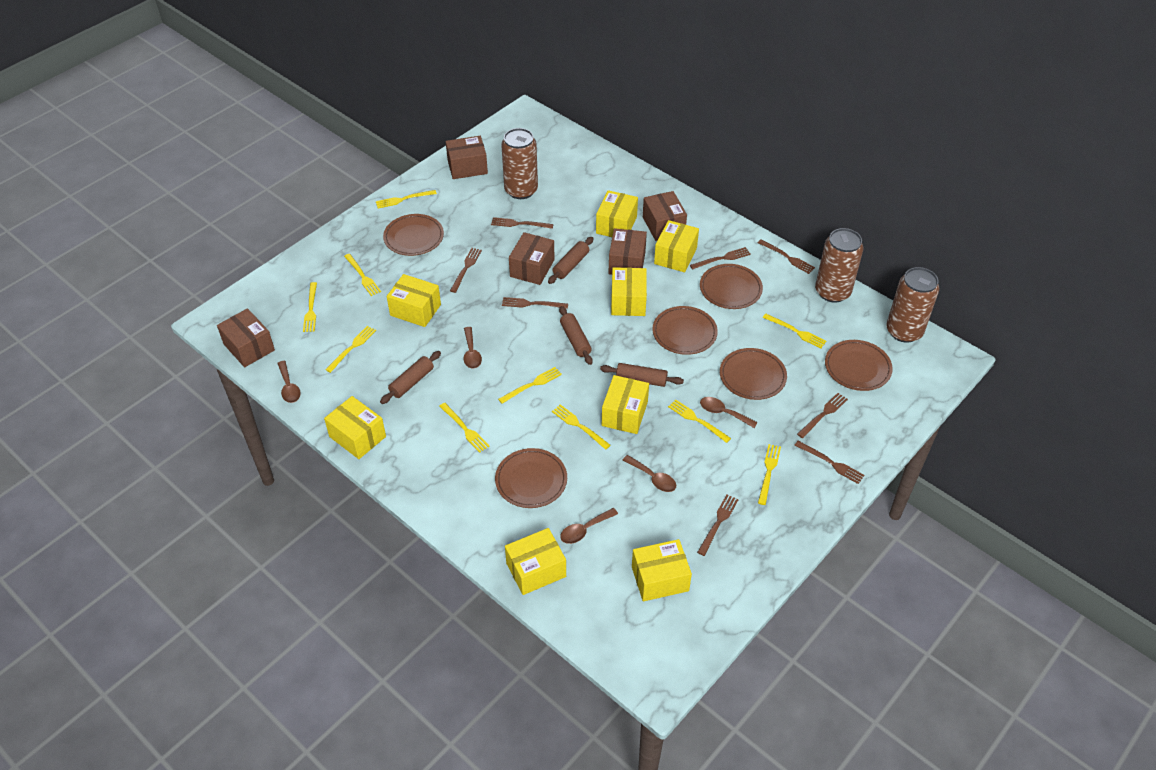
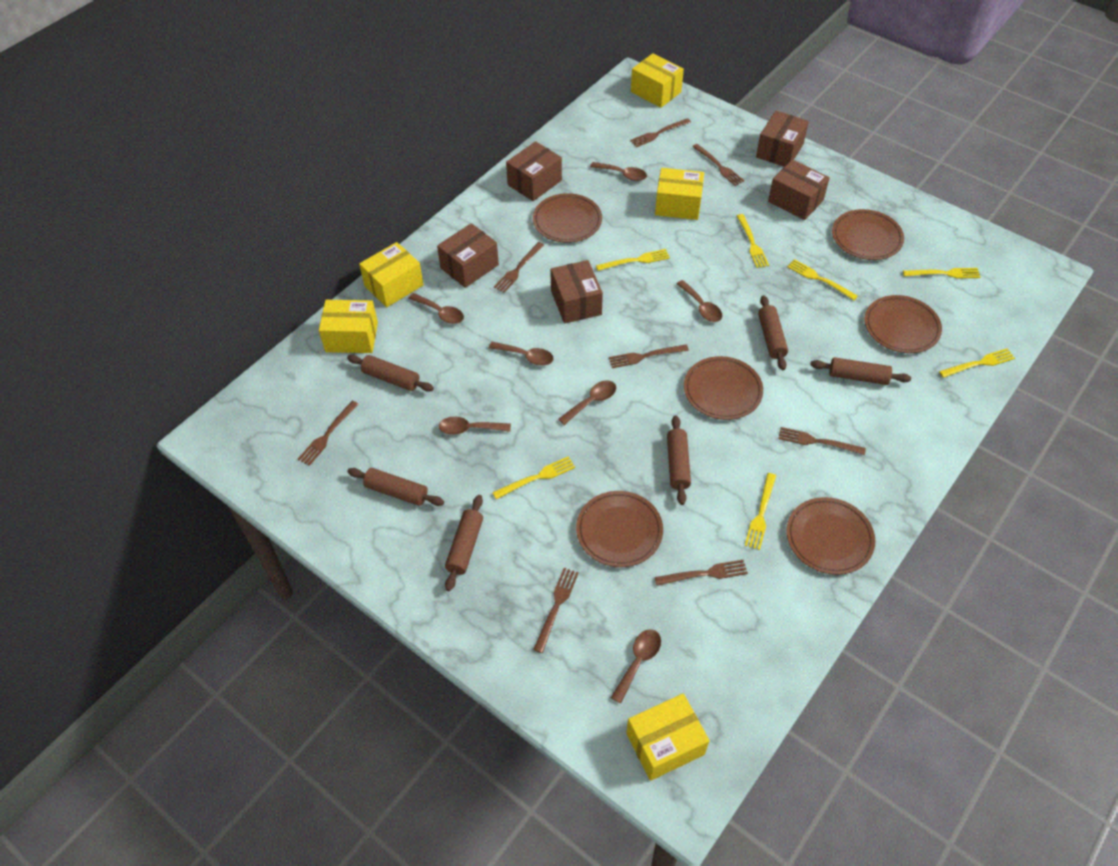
brown can: [501,128,538,199] [815,228,863,303] [886,267,939,343] = 3 -> none = 0
brown rolling pin: [380,351,441,404] [548,237,594,284] [559,306,593,365] [600,363,684,387] = 4 -> [347,355,434,392] [347,468,444,506] [445,495,483,591] [667,416,691,505] [758,295,788,370] [810,357,911,385] = 6
brown spoon: [277,361,301,403] [464,327,482,368] [560,508,618,544] [623,455,676,492] [700,397,758,428] = 5 -> [408,293,464,324] [439,416,511,435] [489,342,554,366] [558,380,616,425] [590,162,647,181] [611,629,661,704] [677,280,722,322] = 7
yellow box: [324,396,386,459] [387,274,441,327] [505,528,566,595] [596,190,638,237] [602,375,649,434] [611,267,647,316] [632,539,692,601] [654,220,699,272] = 8 -> [319,300,378,353] [359,242,423,307] [626,693,710,781] [631,53,684,108] [655,168,704,220] = 5
yellow fork: [303,282,317,332] [325,326,376,373] [344,254,381,296] [376,190,437,209] [439,403,489,453] [498,367,562,404] [552,404,611,450] [668,400,731,443] [758,444,781,505] [763,314,826,348] = 10 -> [492,456,575,499] [596,249,670,271] [737,214,769,268] [745,473,776,550] [787,259,858,300] [903,268,981,279] [939,348,1015,378] = 7

